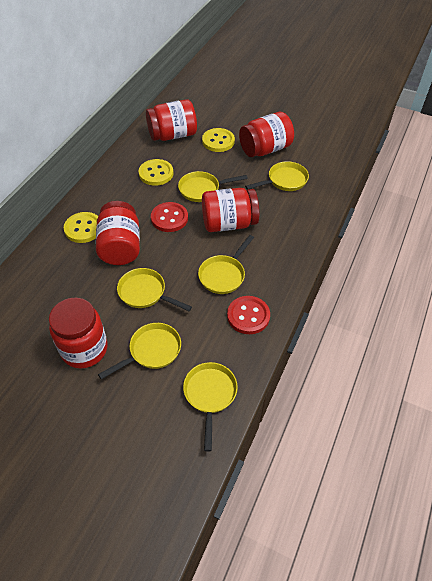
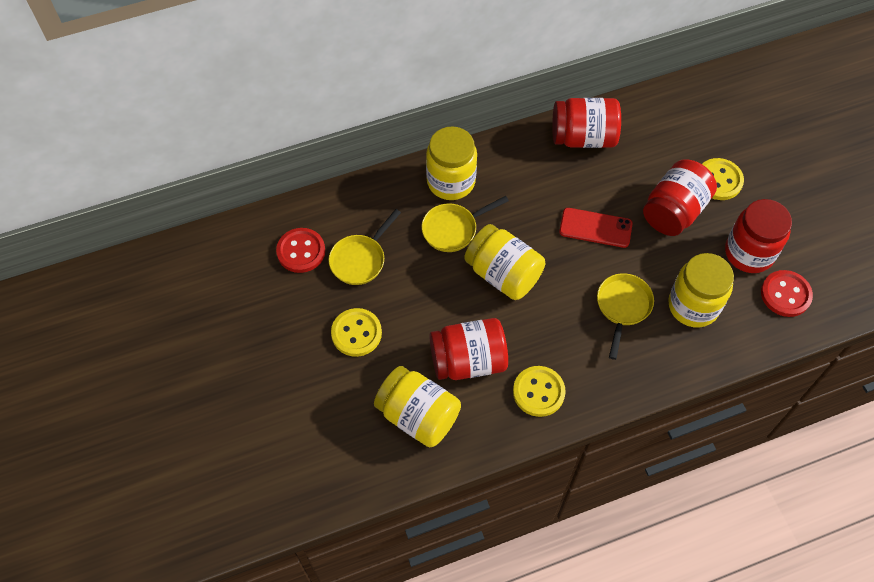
red jar: [49,298,107,369] [96,201,140,265] [146,99,197,141] [202,188,259,232] [239,112,294,157] = 5 -> [429,318,508,380] [552,98,621,148] [643,159,717,236] [725,199,792,273] = 4
red phone: none = 0 -> [559,208,633,248] = 1
yellow jar: none = 0 -> [374,366,461,447] [426,126,477,200] [464,224,545,300] [668,253,734,328] = 4
yellow pan: [98,323,181,379] [117,268,192,311] [178,171,248,202] [183,362,238,451] [198,235,254,294] [245,161,309,191] = 6 -> [329,209,401,285] [421,196,509,252] [597,273,654,360] = 3

